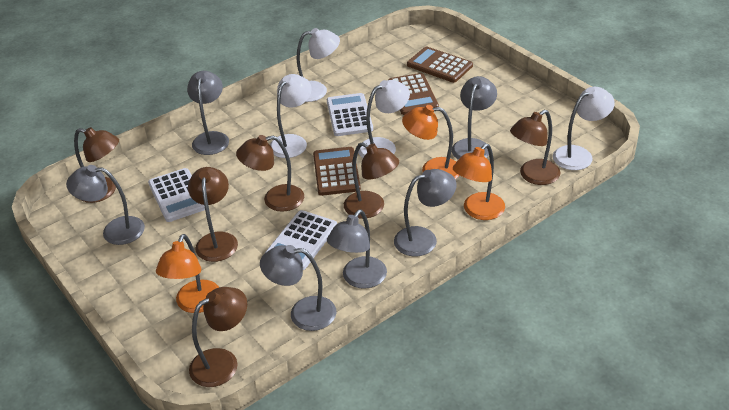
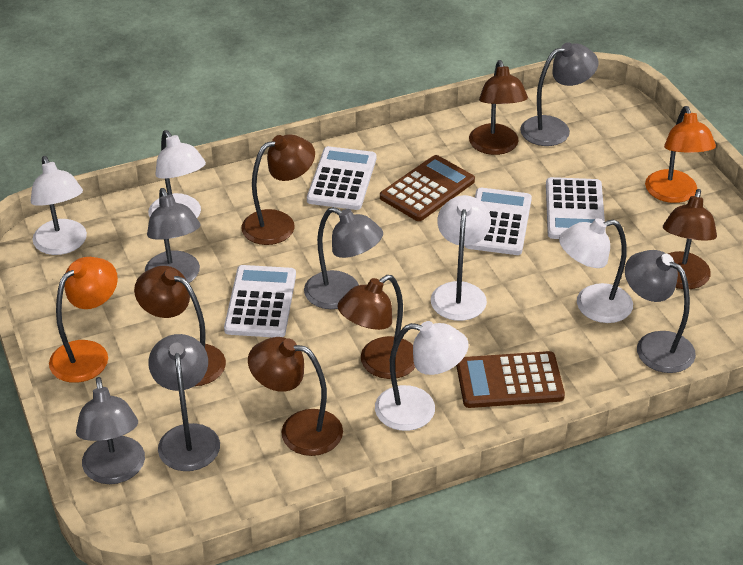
brown calculator: [313,147,361,196] [388,73,439,115] [407,46,473,83] = 3 -> [380,155,475,221] [456,351,565,408] = 2
orange lamp: [156,234,219,313] [402,105,460,179] [453,144,505,220] = 3 -> [49,257,118,383] [645,106,716,203] = 2
white calculator: [148,168,205,222] [265,210,337,270] [327,93,373,136] = 3 -> [224,265,296,337] [307,146,376,210] [465,188,532,255] [546,177,606,239] = 4
white lamp: [270,74,312,158] [297,28,340,102] [358,80,410,158] [553,87,615,170] = 4 -> [31,156,87,255] [148,130,206,218] [375,321,469,431] [431,195,491,321] [559,218,633,323] = 5

